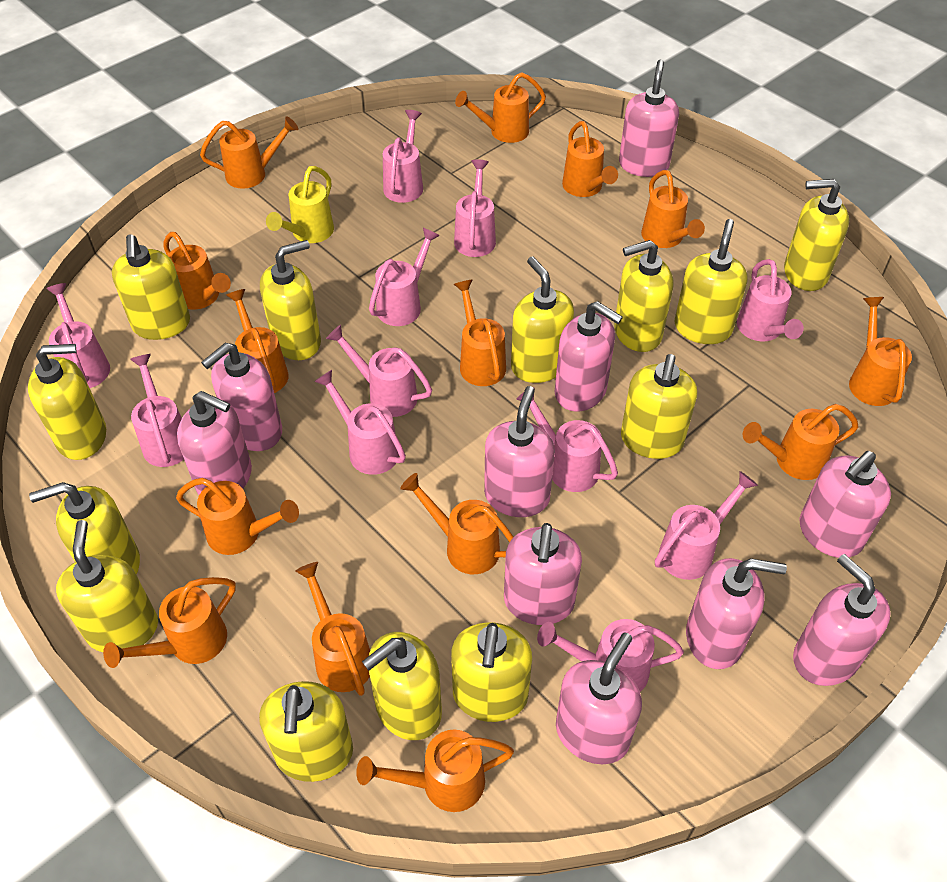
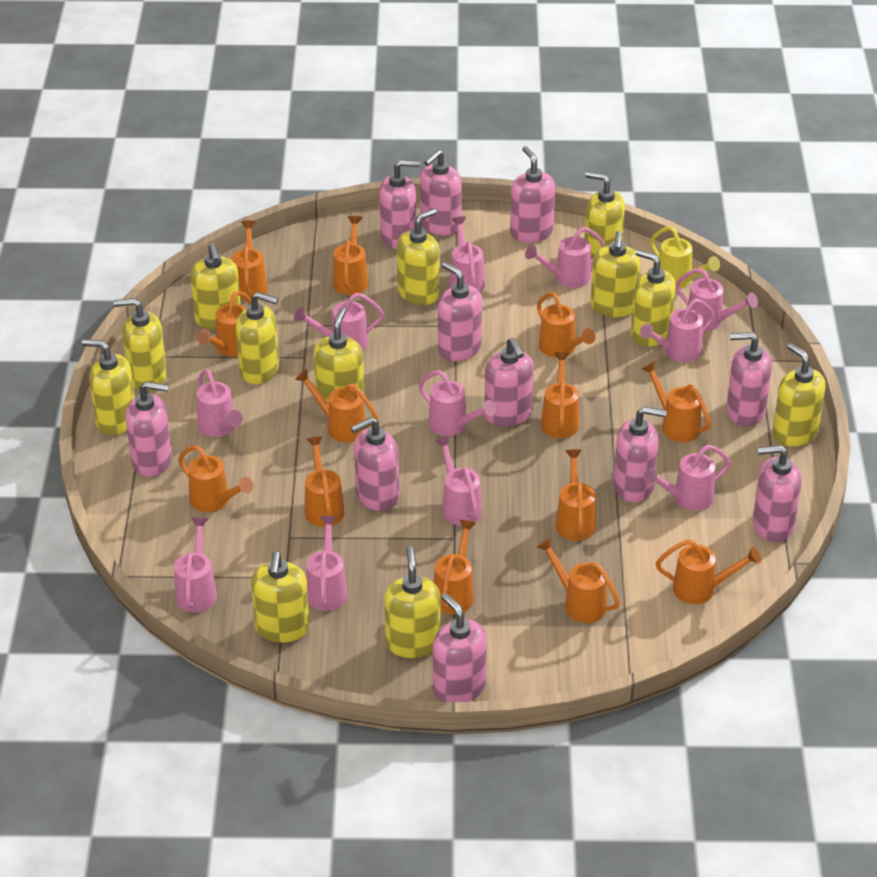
orange watering can: [103,577,236,668] [163,232,231,310] [176,478,299,555] [200,116,298,189] [226,289,289,393] [295,562,370,696] [356,730,514,812] [400,473,513,574] [454,279,506,386] [455,72,546,143] [562,121,618,197] [641,170,705,248] [743,404,859,480] [849,297,912,406] = 14 -> [178,445,253,513] [197,291,251,357] [232,220,268,300] [295,369,378,443] [305,437,344,527] [333,216,368,295] [434,520,476,614] [537,292,596,358] [537,537,620,623] [541,352,579,438] [556,449,596,541] [642,361,711,442] [656,539,761,604] = 13
pink soap dispenser: [177,391,252,495] [201,343,282,451] [484,386,555,517] [504,523,582,625] [555,301,623,412] [556,632,642,764] [619,59,679,177] [686,558,787,669] [793,554,891,686] [800,451,891,558] = 10 -> [126,381,172,477] [351,417,399,511] [379,160,420,249] [420,150,462,235] [433,593,487,702] [438,262,482,361] [484,338,534,427] [510,146,555,243] [613,406,667,502] [726,332,772,426] [753,445,802,542] = 11
yellow soap dispenser: [28,344,106,460] [29,482,140,575] [56,520,158,652] [112,234,190,340] [259,681,353,782] [260,240,321,360] [362,632,442,740] [451,622,532,722] [511,257,574,383] [614,240,673,352] [621,354,697,459] [675,219,748,344] [784,179,849,291] = 13 -> [82,339,135,435] [113,298,167,391] [190,243,241,329] [236,292,279,384] [251,551,310,643] [314,308,364,403] [384,546,441,658] [397,208,440,305] [585,171,625,259] [590,231,641,317] [631,249,676,347] [773,343,826,446] = 12

